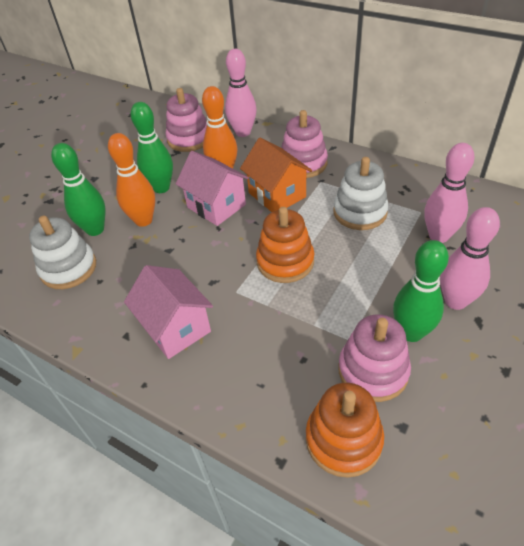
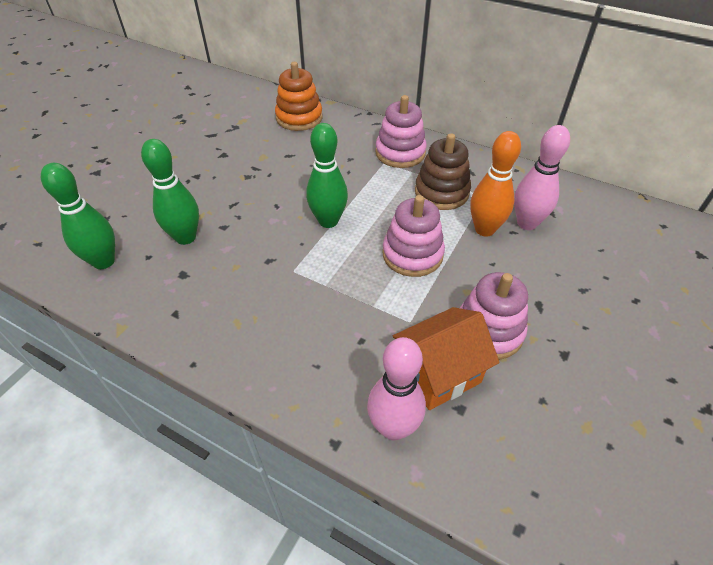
brown stacking toy: none = 0 -> [415,133,471,210] = 1
orange bowling pin: [108,133,155,227] [202,86,238,168] = 2 -> [470,131,521,237] = 1
orange stacking toy: [256,207,314,283] [306,383,384,478] = 2 -> [275,62,323,131] = 1
pink bowling pin: [225,49,257,137] [424,143,475,243] [440,207,500,310] = 3 -> [367,337,426,440] [514,125,570,230] = 2
pink house: [124,265,213,359] [176,151,249,226] = 2 -> none = 0
white stacking toy: [29,216,96,289] [333,157,389,230] = 2 -> none = 0

